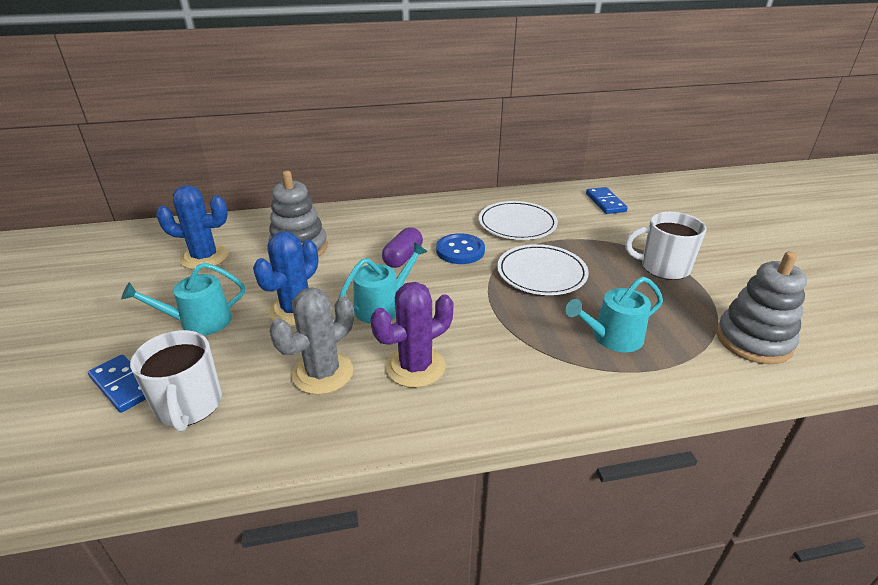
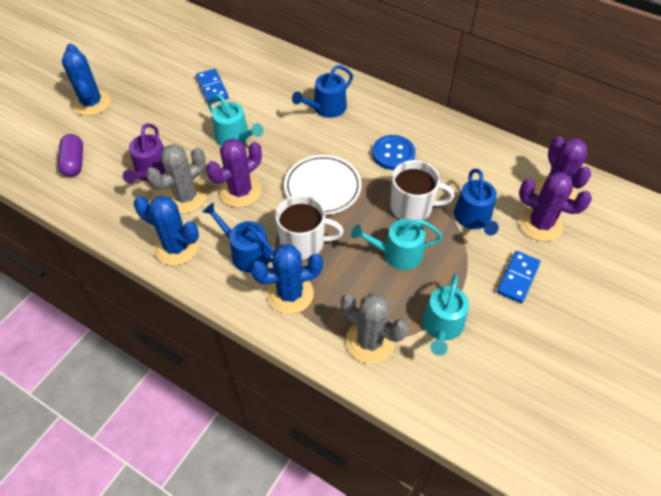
blue cactus: [156,185,229,270] [253,231,319,326] = 2 -> [62,44,111,116] [134,196,199,266] [250,244,323,314] = 3
blue watering can: none = 0 -> [203,202,274,273] [292,65,353,118] [454,169,499,236] = 3
grey cactus: [270,287,354,395] = 1 -> [146,144,207,213] [341,293,408,363] = 2
grey stacking toy: [268,171,328,257] [716,251,807,364] = 2 -> none = 0
purple cactus: [370,282,453,388] = 1 -> [206,138,262,208] [519,172,592,241] [534,136,591,200] = 3
purple watering can: none = 0 -> [123,124,165,184] = 1
white plate: [479,201,558,240] [497,244,589,295] = 2 -> [284,155,362,215] = 1

